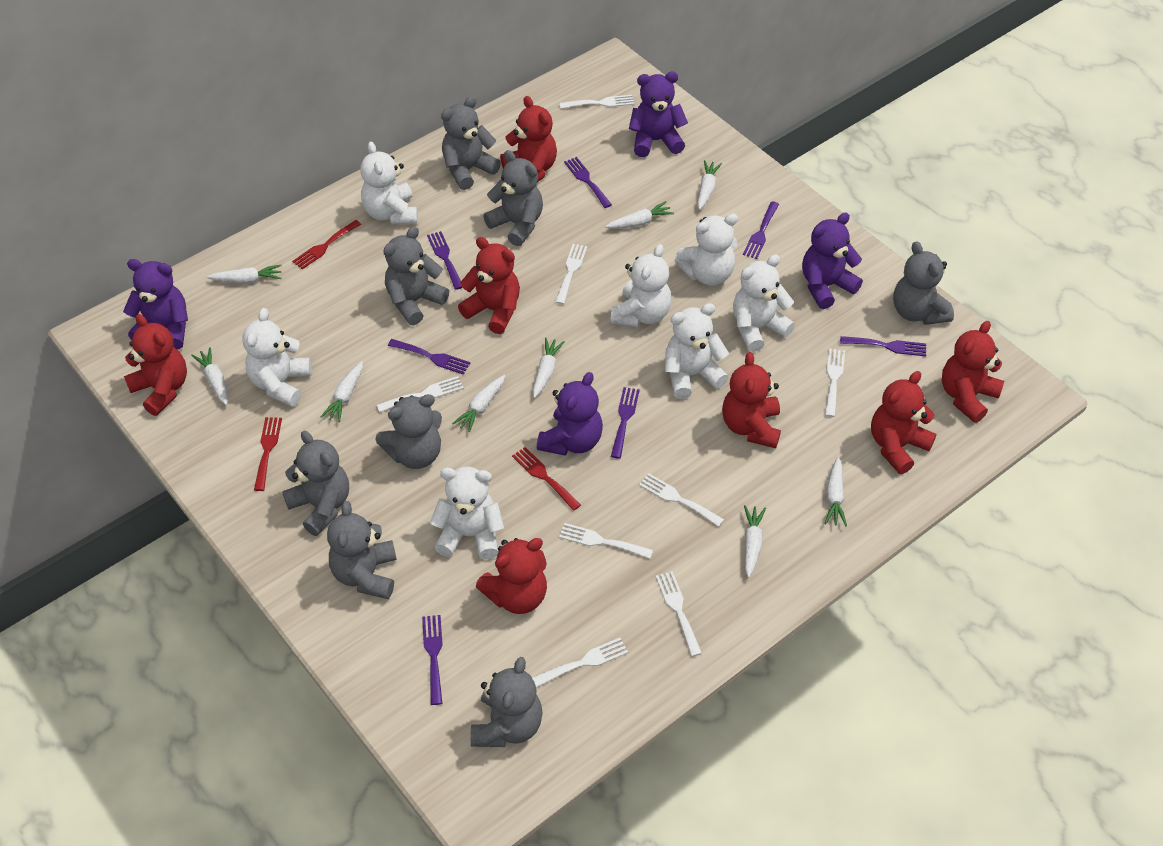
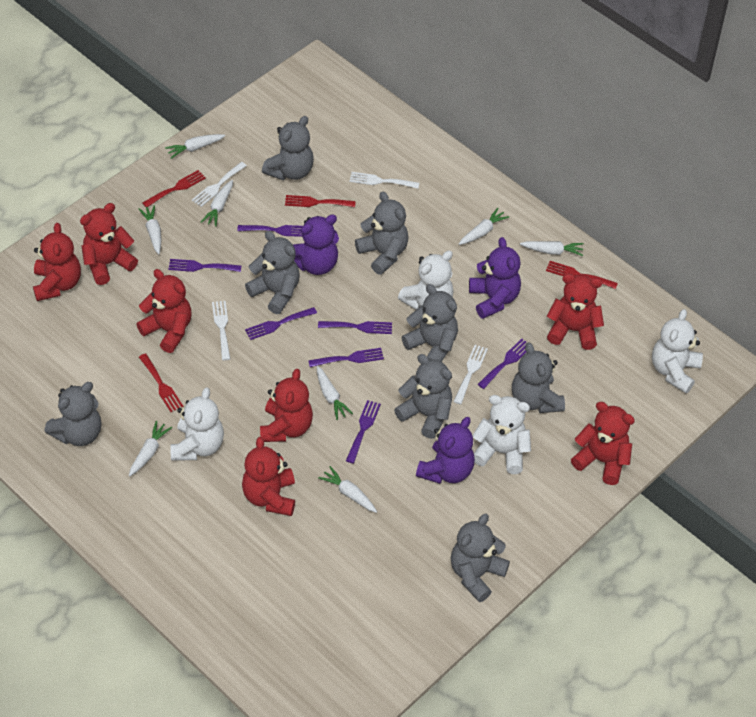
purple teddy bear: [123,259,188,350] [537,372,603,456] [629,72,688,157] [802,212,863,309] = 4 -> [293,214,339,275] [416,417,475,484] [469,237,521,319] = 3
red fork: [254,417,282,491] [292,220,361,269] [512,447,581,511] = 3 -> [139,353,183,412] [142,170,206,207] [285,195,356,207] [546,261,618,289] = 4
white carrot: [191,347,228,405] [207,265,281,283] [321,361,363,422] [452,375,505,432] [533,338,565,398] [605,201,674,229] [697,160,722,210] [744,505,766,578] [824,457,847,526] = 9 -> [129,421,172,477] [139,205,161,254] [165,134,225,159] [201,180,233,227] [317,366,353,420] [318,466,377,513] [459,208,509,245] [520,241,584,256] = 8
white fork: [377,376,464,412] [532,638,628,687] [555,244,587,304] [559,95,634,109] [559,523,653,559] [639,473,724,527] [656,571,702,657] [825,348,845,417] = 8 -> [192,162,247,207] [212,301,230,360] [349,172,419,188] [453,345,488,404] = 4
white teddy bear: [242,308,311,407] [360,142,418,224] [430,466,504,560] [610,244,671,327] [665,303,729,399] [675,214,738,286] [733,255,795,352] = 7 -> [171,387,224,461] [398,251,454,310] [472,395,531,474] [652,309,703,393] = 4

